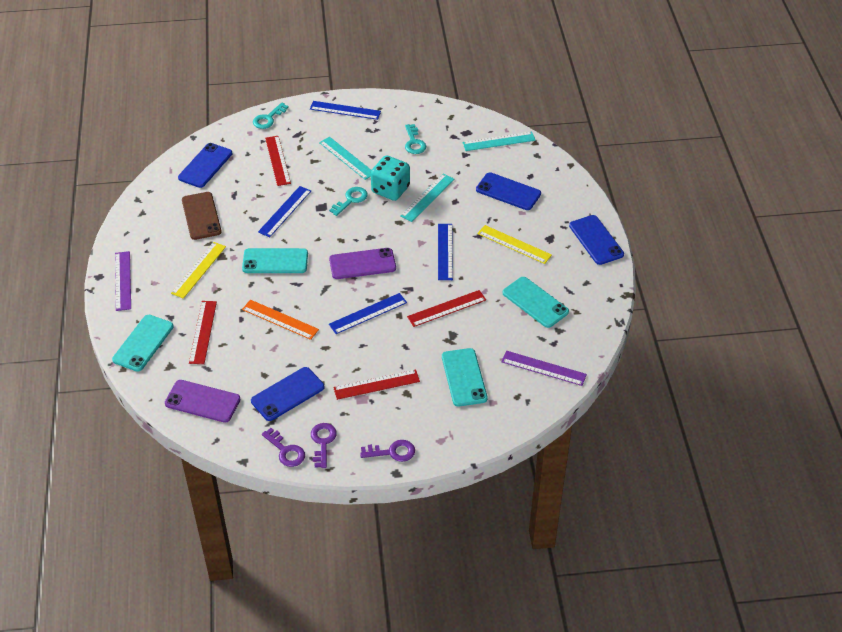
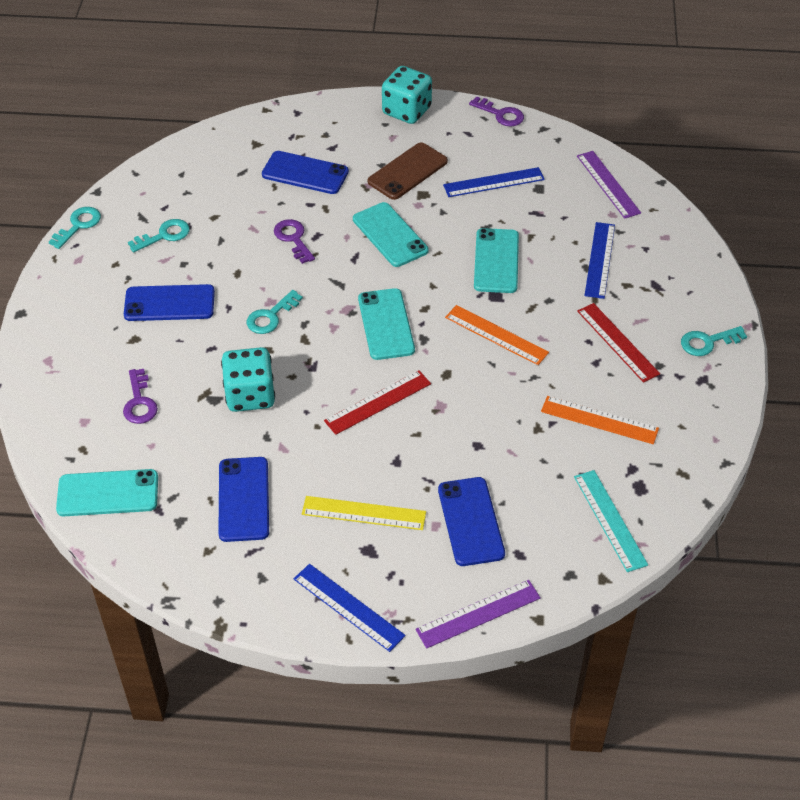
blue ruler: [258,186,311,237] [310,101,381,120] [329,293,407,334] [438,224,453,280] = 4 -> [294,564,406,652] [443,167,545,197] [584,222,615,299] = 3
orange ruler: [242,300,319,340] = 1 -> [445,305,549,365] [541,396,659,444] = 2
purple phone: [165,380,241,423] [329,248,396,279] = 2 -> none = 0
red ruler: [189,301,217,364] [265,136,291,186] [333,370,420,400] [407,290,486,327] = 4 -> [324,370,431,435] [577,303,660,383] = 2
turquoise dice: [371,155,410,201] = 1 -> [221,347,275,412] [382,66,432,124] = 2
turquoise key: [253,102,289,129] [329,187,368,216] [405,124,426,154] = 3 -> [49,207,101,249] [128,219,190,253] [247,290,303,334] [681,326,747,356] = 4
turquoise ruler: [319,137,372,180] [401,174,455,222] [462,132,536,151] = 3 -> [574,470,648,572] = 1
yellow ruler: [171,242,226,299] [477,225,552,264] = 2 -> [302,496,426,530] = 1

